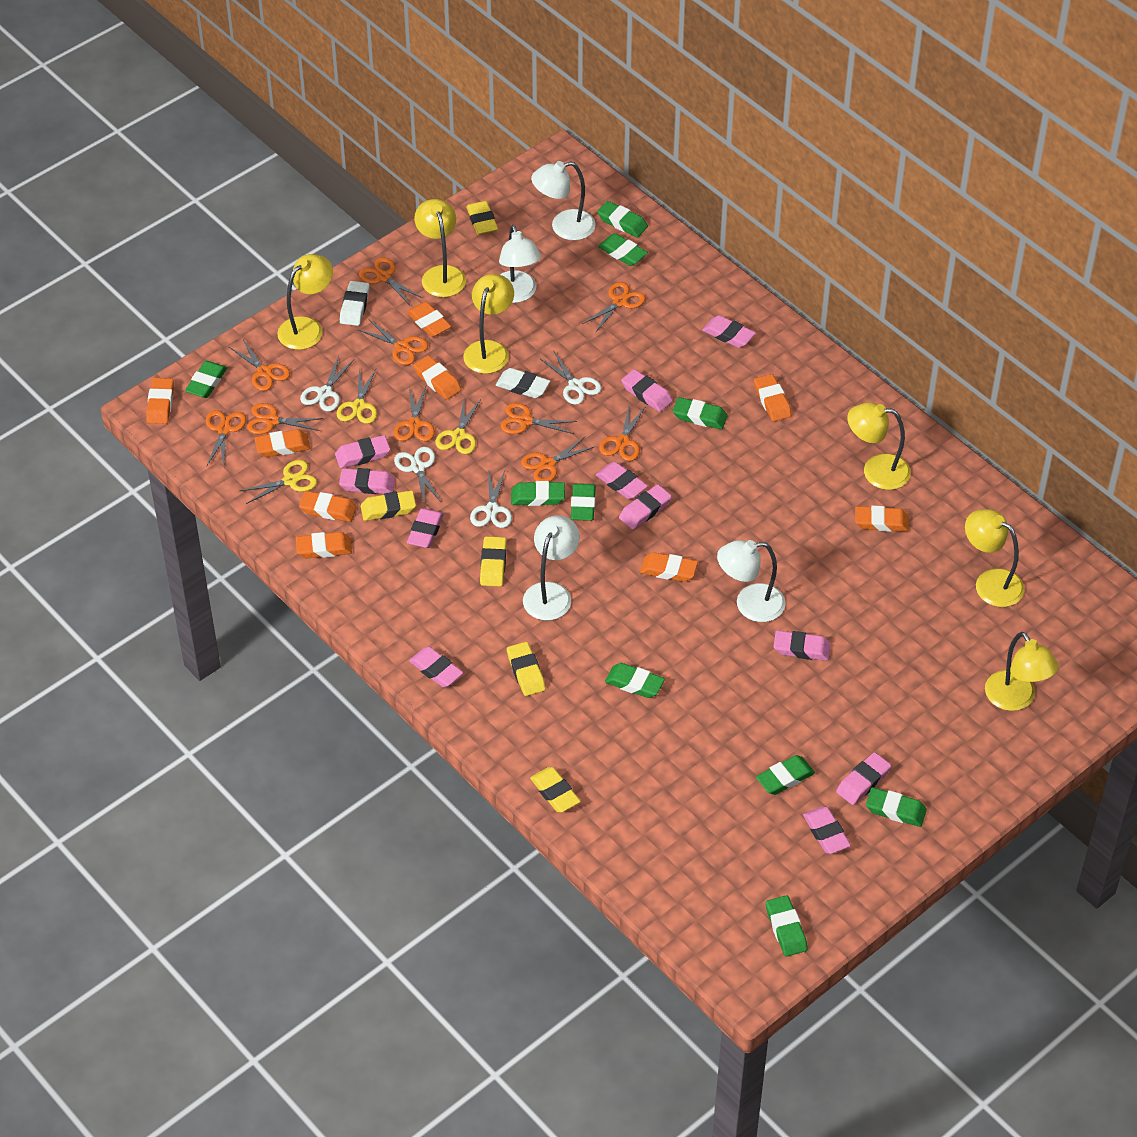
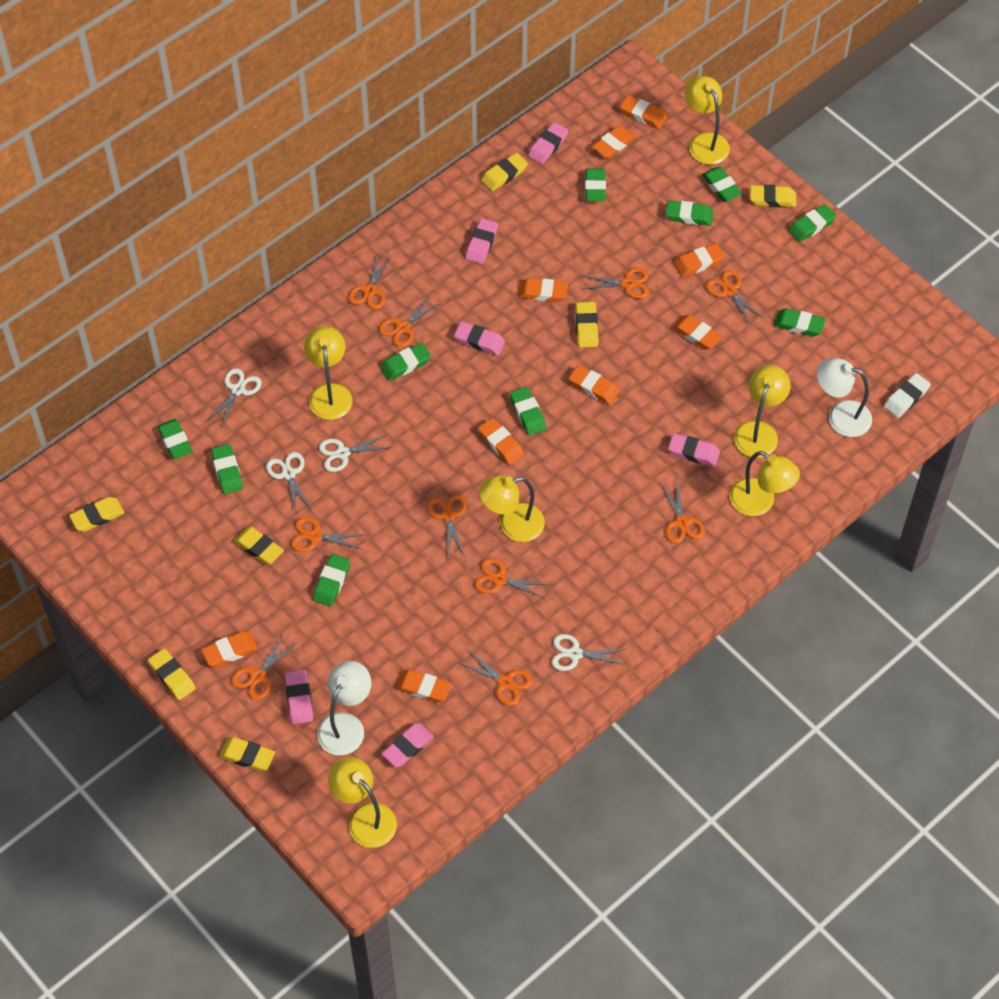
pink eraser: [335,435,390,468] [339,468,395,494] [407,508,444,548] [409,647,463,687] [596,462,648,499] [619,484,672,530] [621,369,673,412] [702,315,756,348] [773,630,831,661] [803,806,851,854] [836,752,891,805] = 11 -> [285,670,313,724] [382,723,434,767] [454,322,505,355] [465,218,498,264] [528,122,569,164] [668,434,720,466] = 6
white eraser: [340,281,370,326] [496,368,550,398] = 2 -> [884,373,931,418] = 1
white lamp: [499,225,541,303] [523,515,580,620] [531,161,596,240] [717,540,786,622] = 4 -> [317,661,371,755] [816,358,872,437] = 2
yellow eraser: [360,491,416,521] [466,201,498,235] [480,536,507,587] [507,642,546,696] [530,767,581,813] = 5 -> [69,497,124,532] [148,648,196,700] [219,737,275,771] [234,527,284,565] [481,153,528,191] [576,302,598,347] [750,185,796,207] = 7
yellow scissors: [240,460,317,504] [336,368,377,424] [435,399,481,454] = 3 -> none = 0

